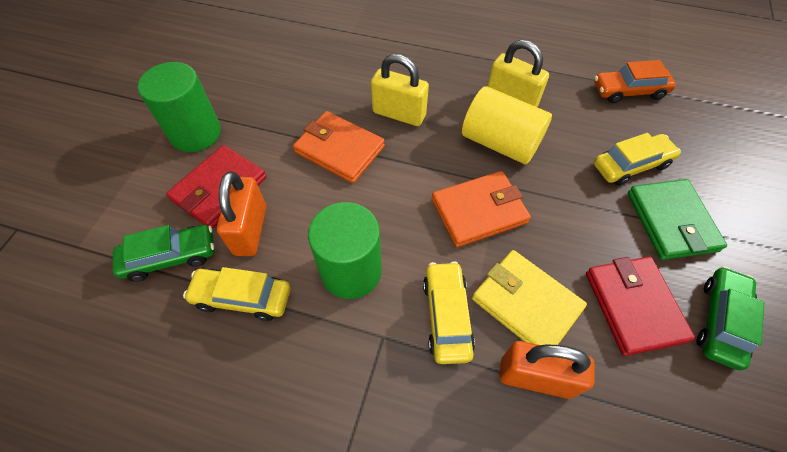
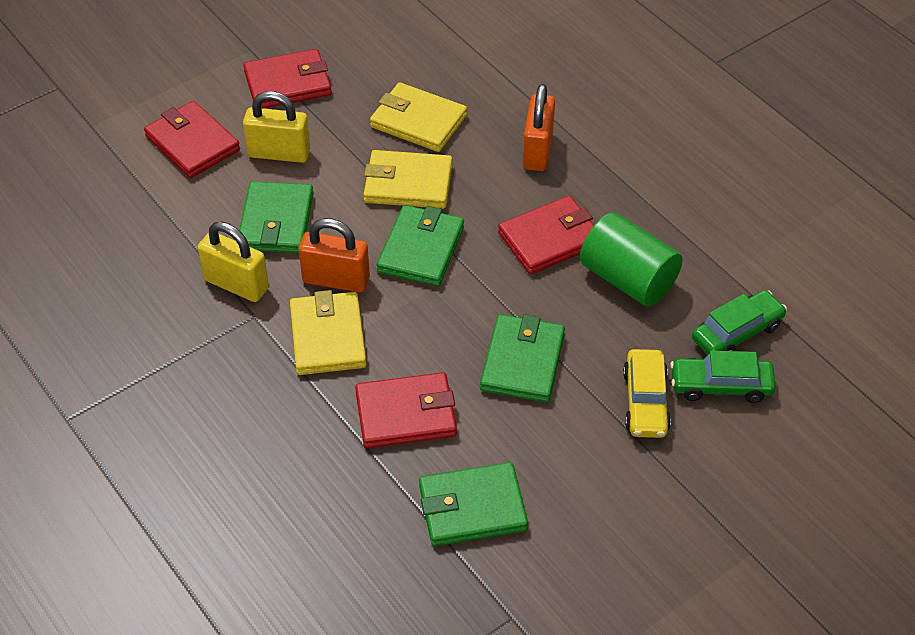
green cylinder: [138,62,221,152] [308,202,382,299] = 2 -> [580,212,683,307] = 1
green wallet: [628,179,727,260] = 1 -> [239,181,313,253] [377,205,464,287] [419,462,528,546] [480,314,565,402] = 4
orange car: [594,60,676,103] = 1 -> none = 0
orange wallet: [293,111,385,183] [432,171,531,247] = 2 -> none = 0
red wallet: [166,145,266,229] [586,257,695,356] = 2 -> [144,101,240,178] [243,49,332,108] [355,372,457,448] [498,196,594,274] = 4
yellow car: [183,267,291,321] [423,261,475,364] [594,133,681,186] = 3 -> [623,349,671,438] = 1
yellow cylinder: [462,86,552,164] = 1 -> none = 0
yellow wallet: [472,250,587,345] = 1 -> [290,290,367,375] [364,150,452,209] [370,82,467,152] = 3

